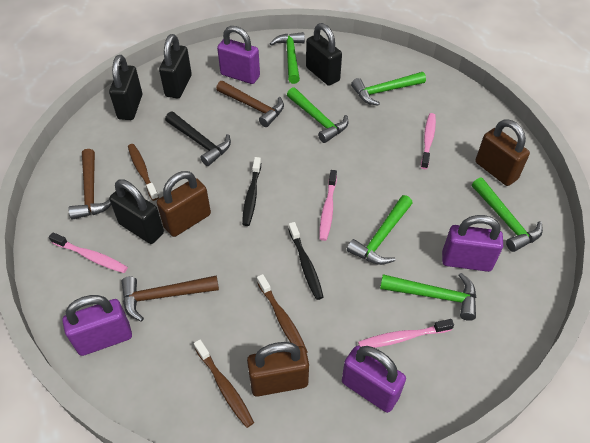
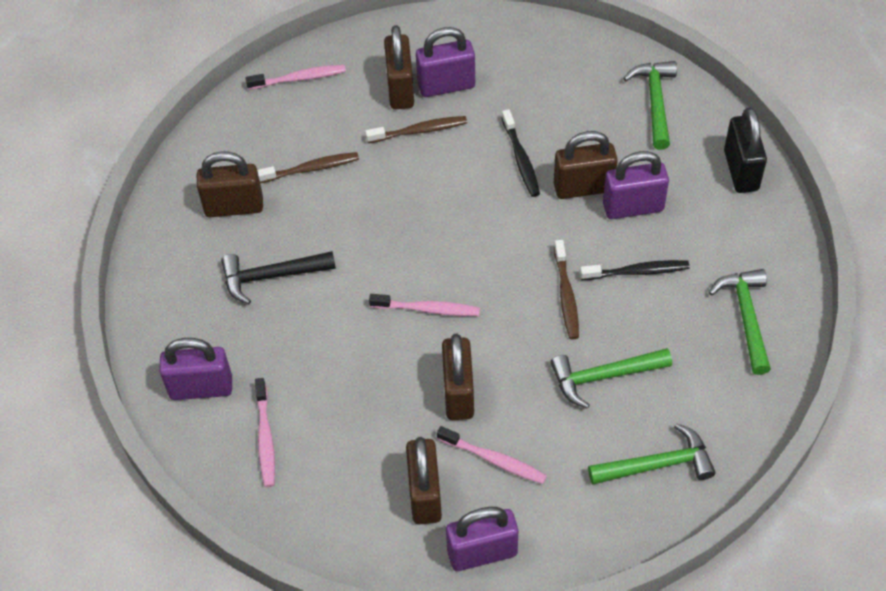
black padlock: [109,55,142,120] [109,179,164,244] [159,34,192,98] [306,23,342,86] = 4 -> [724,107,767,193] = 1
brown hammer: [68,149,111,220] [122,275,219,321] [216,81,284,127] = 3 -> none = 0
brown padlock: [157,171,211,237] [247,342,309,397] [475,119,530,186] = 3 -> [197,151,263,217] [384,25,414,109] [406,437,442,524] [442,334,474,420] [554,131,618,199] = 5
green hammer: [270,32,305,84] [287,87,348,143] [347,195,413,265] [351,72,426,106] [380,273,476,321] [472,177,543,252] = 6 -> [550,348,672,409] [588,423,716,485] [623,61,677,150] [709,269,771,375] = 4

